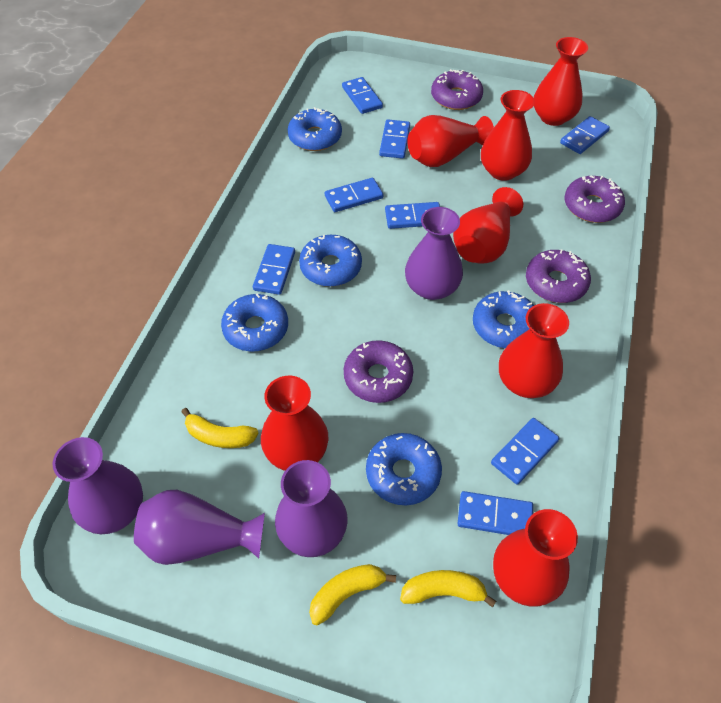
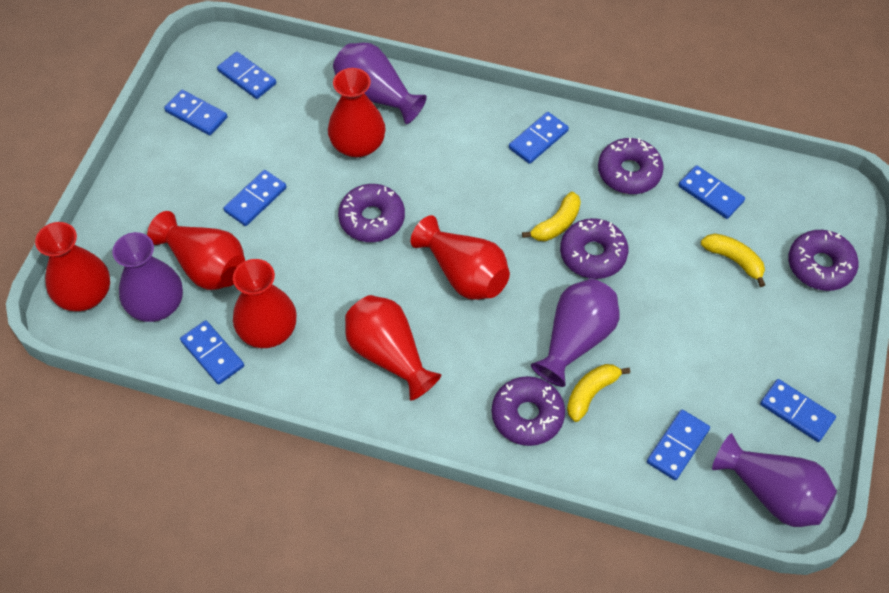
blue donut: [221,294,288,351] [288,107,342,151] [299,235,362,287] [366,433,442,505] [473,290,534,348] = 5 -> none = 0
purple donut: [344,340,413,403] [431,69,483,110] [526,249,591,303] [565,175,625,223] = 4 -> [338,184,405,242] [492,376,565,446] [560,218,628,279] [598,138,664,194] [788,230,858,291] = 5
red vase: [261,376,328,471] [407,115,494,167] [453,187,523,264] [481,90,535,181] [493,509,578,607] [499,303,569,398] [534,37,588,126] = 7 -> [35,222,110,311] [147,211,245,290] [233,259,297,348] [328,68,386,157] [345,295,441,401] [411,215,510,300] = 6

